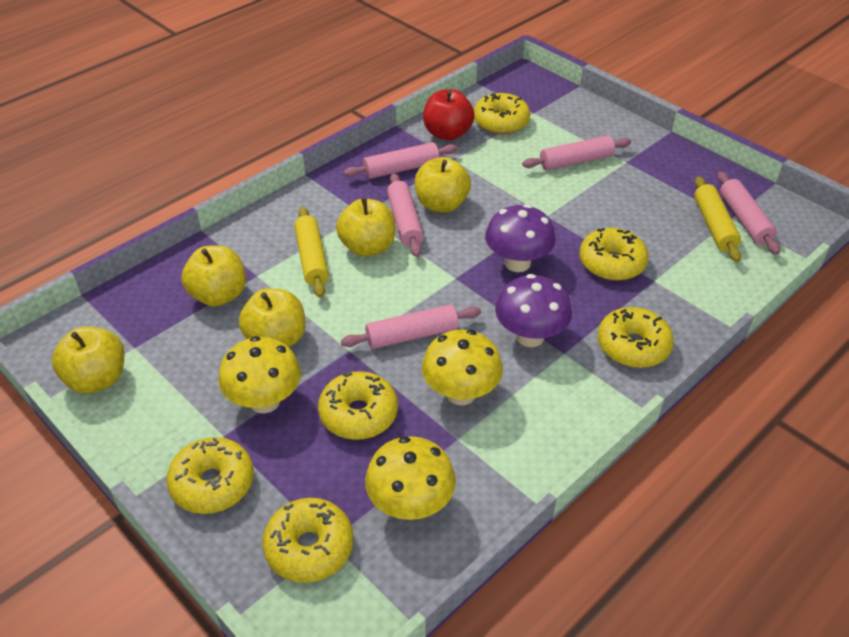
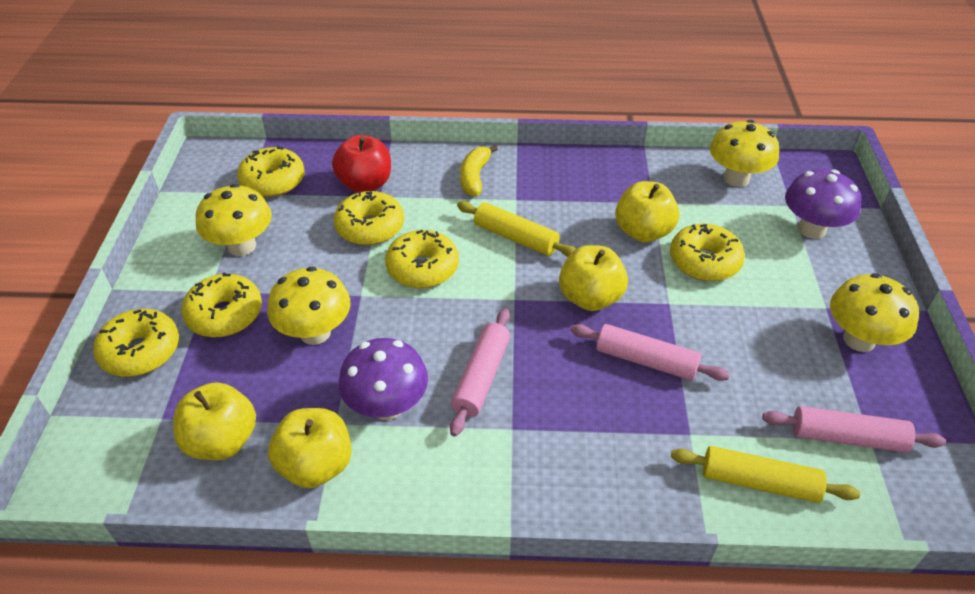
pink rolling pin: [341,304,481,349] [344,142,457,179] [387,173,424,257] [522,135,631,170] [717,171,780,254] = 5 -> [450,309,510,436] [571,324,730,381] [762,406,946,453] = 3
yellow apple: [52,326,124,393] [182,245,246,307] [239,288,306,347] [336,198,395,257] [415,157,471,213] = 5 -> [173,382,256,460] [268,408,352,488] [559,245,628,311] [615,181,679,242] = 4
yellow banana: none = 0 -> [460,145,498,197] = 1
yellow mushroom: [219,336,301,413] [365,436,456,520] [422,329,503,405] = 3 -> [196,184,272,256] [267,266,350,345] [710,120,779,187] [830,273,919,352] = 4

